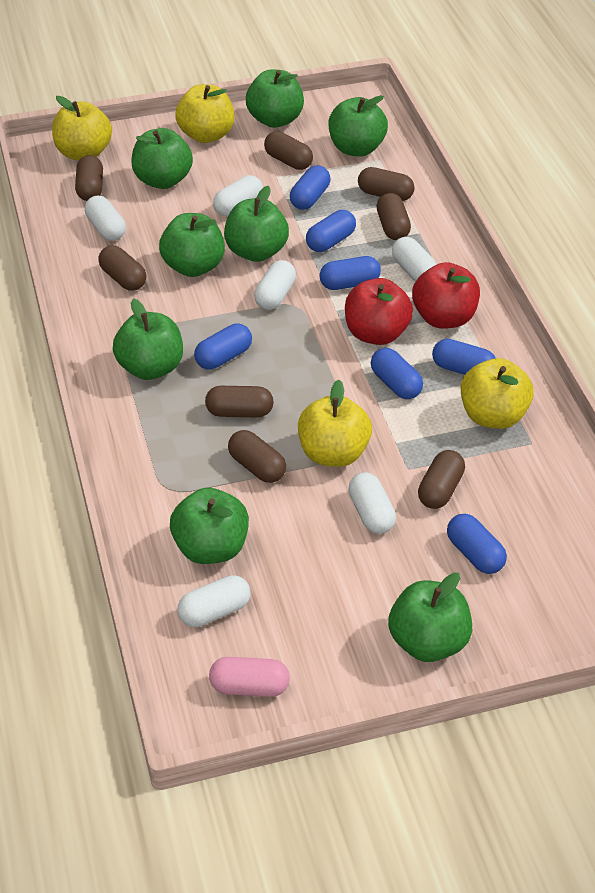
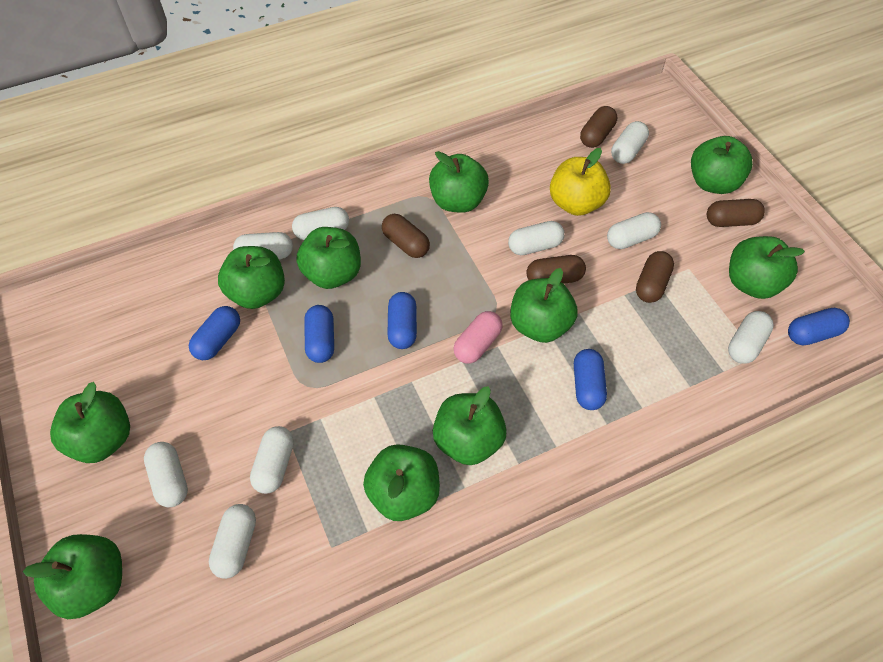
blue capsule: [194,324,252,370] [290,165,330,210] [306,210,356,252] [319,256,381,290] [371,348,423,399] [432,339,496,375] [447,514,507,574] = 7 -> [189,306,240,360] [305,305,334,363] [387,292,417,349] [574,349,607,410] [788,308,850,345] = 5
brown capsule: [75,155,103,201] [98,245,146,291] [205,386,273,417] [228,430,286,483] [264,131,313,170] [358,167,415,201] [376,193,411,240] [418,450,465,509] = 8 -> [382,214,430,258] [526,255,586,284] [580,106,617,148] [636,251,674,303] [707,199,765,227] = 5
green apple: [113,299,183,380] [131,128,193,189] [159,213,225,277] [170,488,249,564] [224,186,289,262] [246,69,304,128] [328,95,388,157] [388,573,472,662] = 8 -> [23,534,122,619] [50,382,130,463] [218,246,285,309] [296,227,361,289] [363,444,440,521] [429,151,489,213] [433,386,507,465] [510,268,578,343] [691,136,753,194] [729,236,805,299] = 10
red apple: [345,278,413,345] [412,262,480,329] = 2 -> none = 0
white capsule: [85,196,126,241] [178,575,250,627] [213,175,263,216] [254,260,296,310] [348,472,396,534] [392,237,437,281] = 6 -> [144,442,188,507] [209,504,256,579] [233,232,293,259] [250,426,294,494] [292,207,349,240] [508,221,565,255] [607,212,661,249] [611,121,649,164] [728,311,774,364] = 9
yellow apple: [52,96,112,161] [175,84,234,143] [298,380,372,467] [461,358,534,429] = 4 -> [550,148,611,216] = 1

